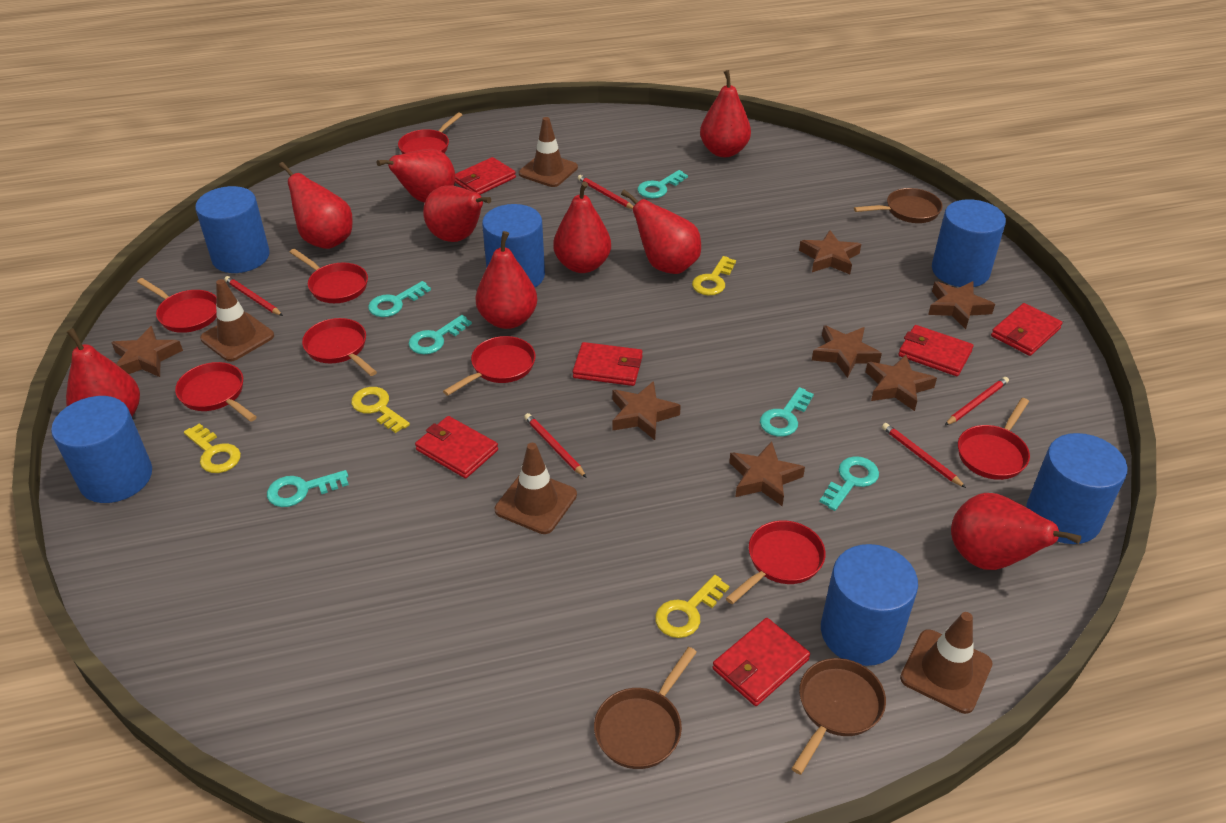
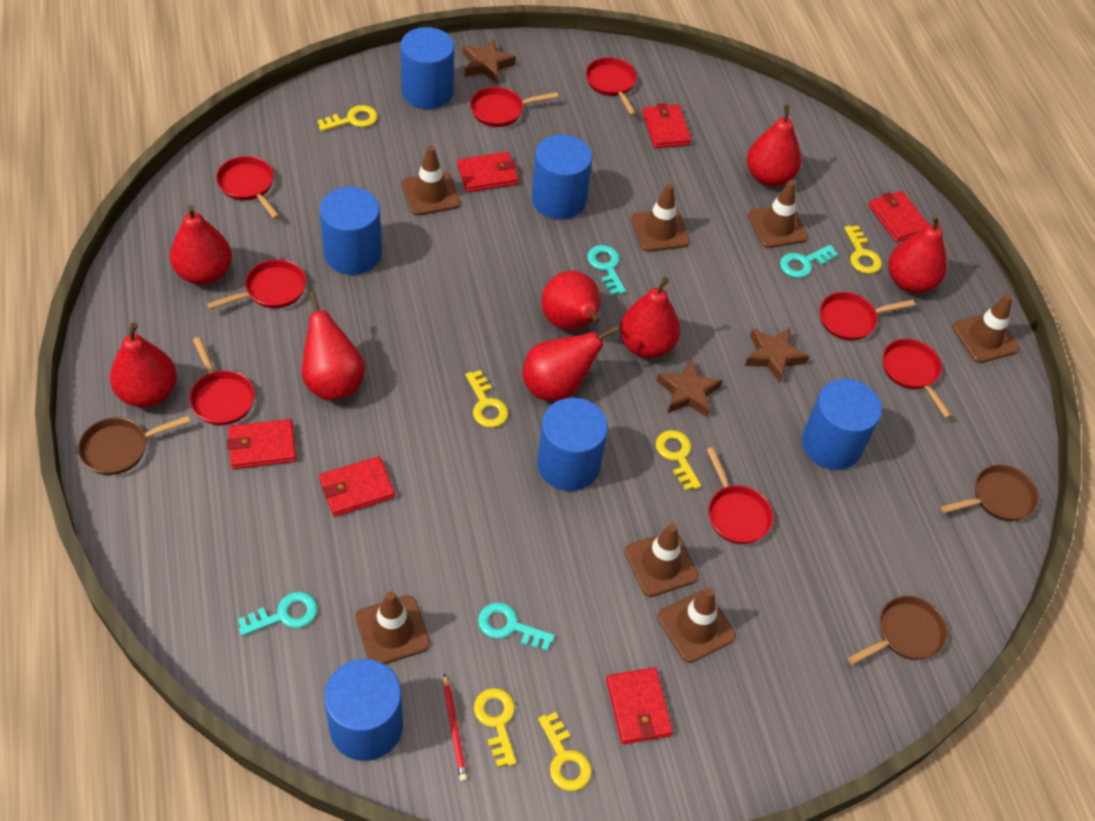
brown star: [111,326,183,377] [612,381,681,440] [729,441,805,506] [799,230,861,274] [812,326,882,378] [866,355,937,411] [928,281,995,329] = 7 -> [463,39,516,84] [656,358,723,417] [745,328,809,383] = 3
brown traffic cone: [200,279,274,362] [495,443,577,534] [519,117,578,187] [900,612,993,714] = 4 -> [355,591,430,664] [402,146,460,216] [625,523,699,597] [631,184,690,252] [657,588,736,663] [748,180,808,248] [952,294,1019,363] = 7
red pear: [66,328,140,416] [279,162,353,249] [376,149,456,203] [423,185,491,242] [475,231,537,329] [553,181,611,273] [621,190,701,274] [700,70,751,157] [951,493,1081,570] = 9 -> [110,322,177,407] [170,205,232,285] [302,292,365,400] [522,326,619,401] [542,271,601,331] [620,277,680,358] [747,104,802,187] [888,214,947,293] = 8
red pencil: [224,276,283,316] [524,413,587,478] [578,175,633,209] [882,423,966,488] [945,377,1009,425] = 5 -> [443,673,468,782] = 1
turquoise key: [267,470,349,507] [368,281,431,317] [409,315,472,355] [637,170,688,198] [760,387,814,437] [820,456,879,511] = 6 -> [238,592,318,636] [478,603,555,651] [587,245,626,295] [780,245,838,278] = 4
yellow key: [184,423,241,473] [351,387,410,433] [655,575,729,638] [692,256,736,296] = 4 -> [317,105,378,131] [465,370,508,428] [474,688,517,767] [538,712,592,791] [656,430,701,491] [844,226,882,274] = 6

